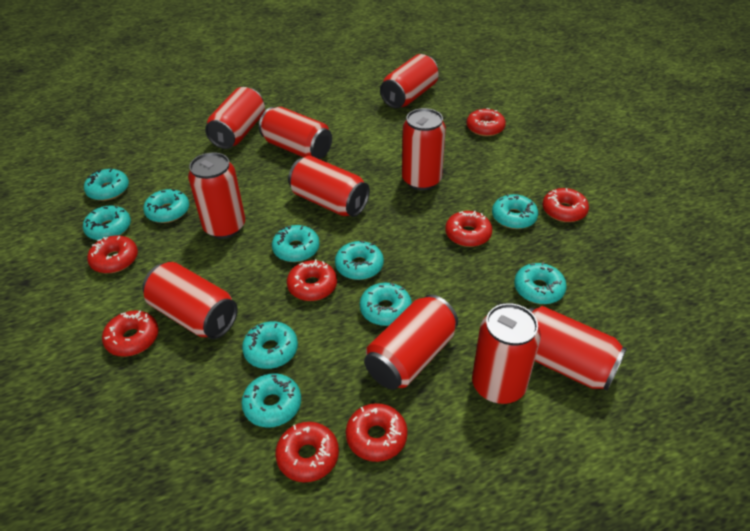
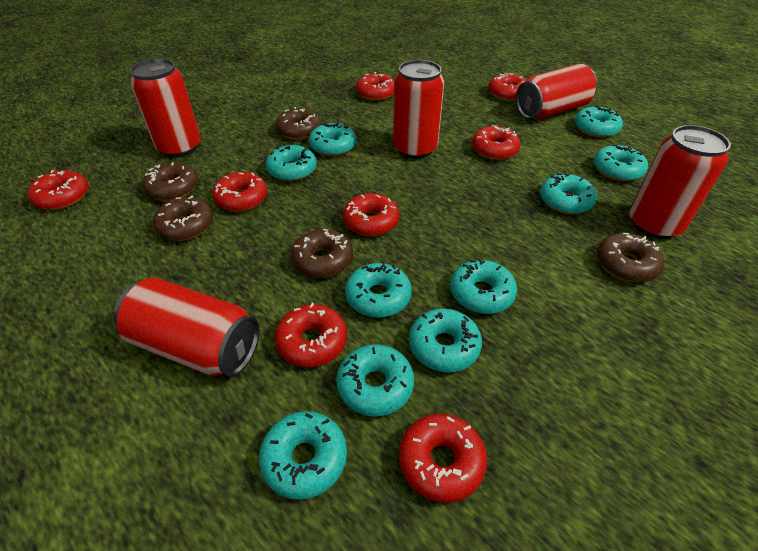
brown donut: none = 0 -> [142,162,198,201] [153,196,213,241] [275,107,321,140] [291,229,353,278] [597,233,664,282] = 5
red can: [142,262,238,339] [188,152,245,239] [205,87,265,149] [259,107,332,159] [288,156,370,217] [364,294,458,390] [380,54,438,108] [402,108,446,190] [472,303,541,404] [529,306,627,391] = 10 -> [114,278,259,377] [130,59,201,158] [393,60,444,159] [516,63,598,120] [629,125,731,239] = 5

